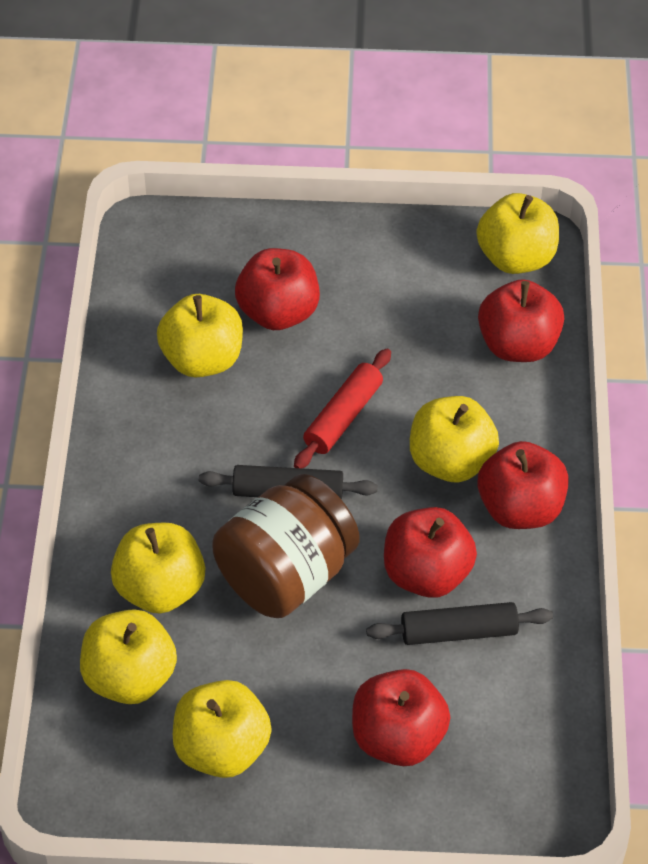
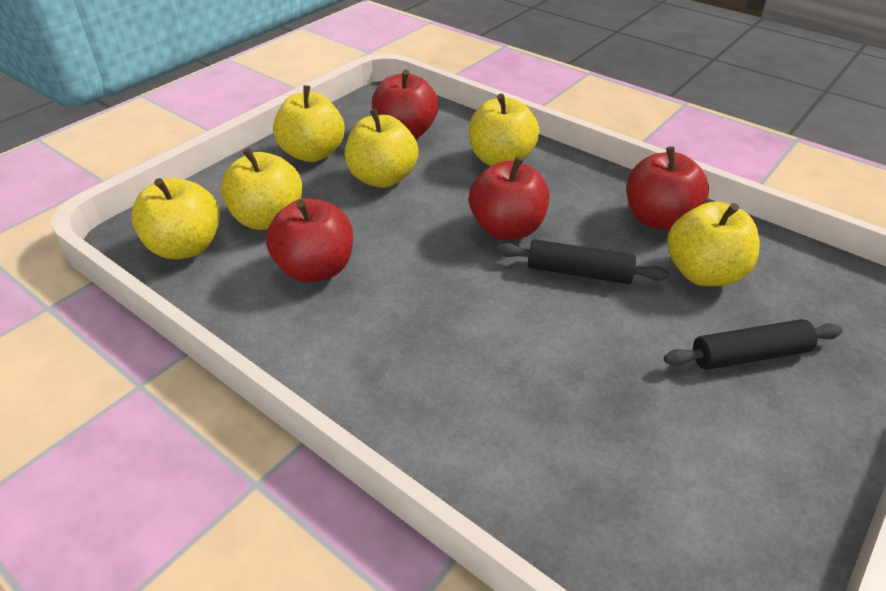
brown jar: [212,474,360,618] = 1 -> none = 0
red apple: [235,248,320,330] [352,669,451,766] [384,507,477,598] [477,441,569,529] [478,279,564,362] = 5 -> [266,198,353,283] [372,69,439,139] [469,156,549,240] [626,146,709,230] = 4
red rolling pin: [294,348,391,468] = 1 -> none = 0

